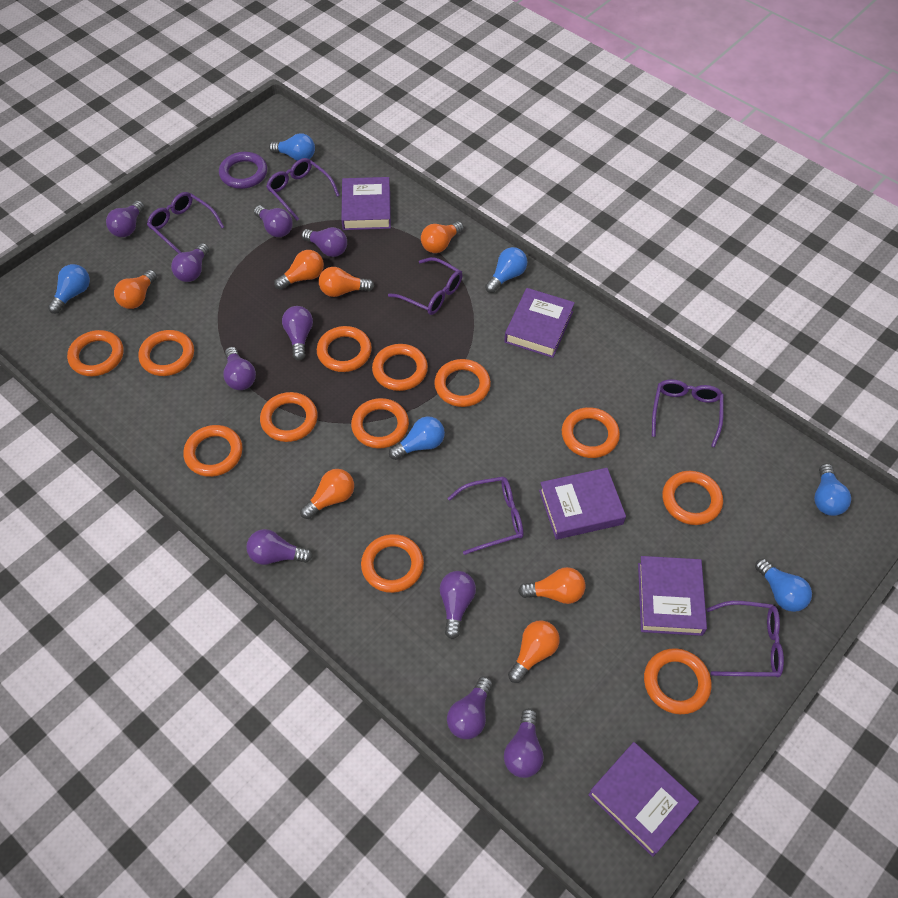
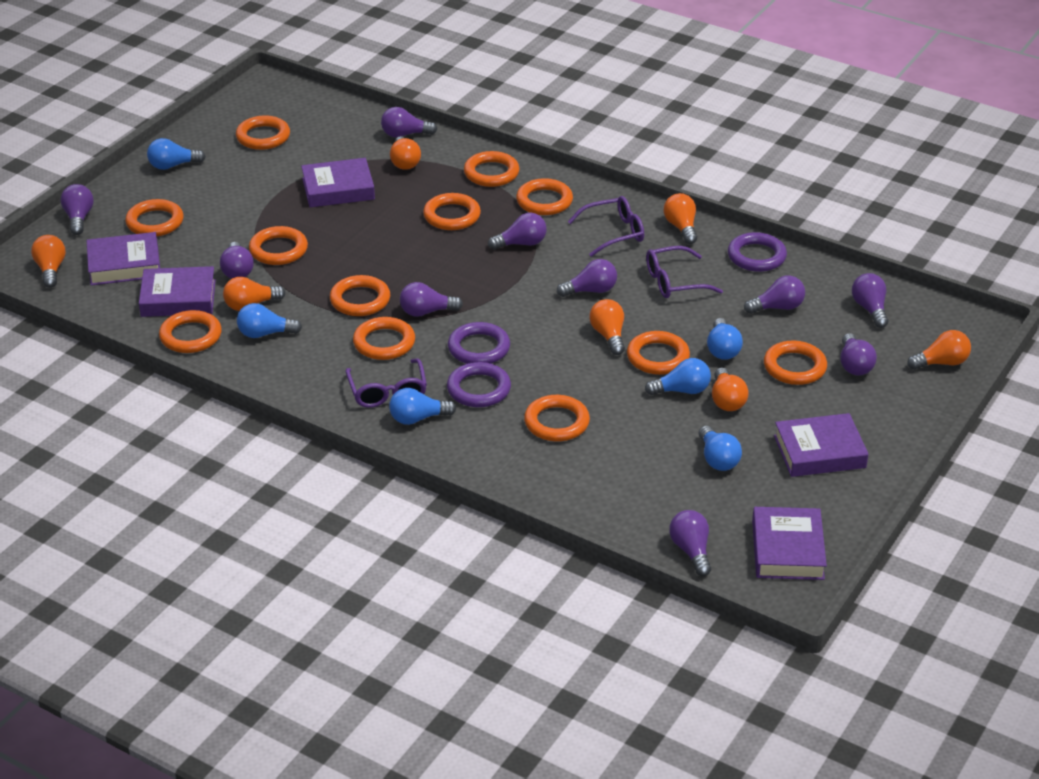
purple glasses: [147,192,224,254] [266,158,340,220] [388,257,463,315] [448,477,524,555] [652,379,724,447] [706,601,784,678] = 6 -> [346,359,427,408] [568,196,644,257] [646,246,723,298] = 3
purple ring: [219,152,267,189] = 1 -> [447,362,511,407] [448,322,510,364] [728,232,787,272] = 3

